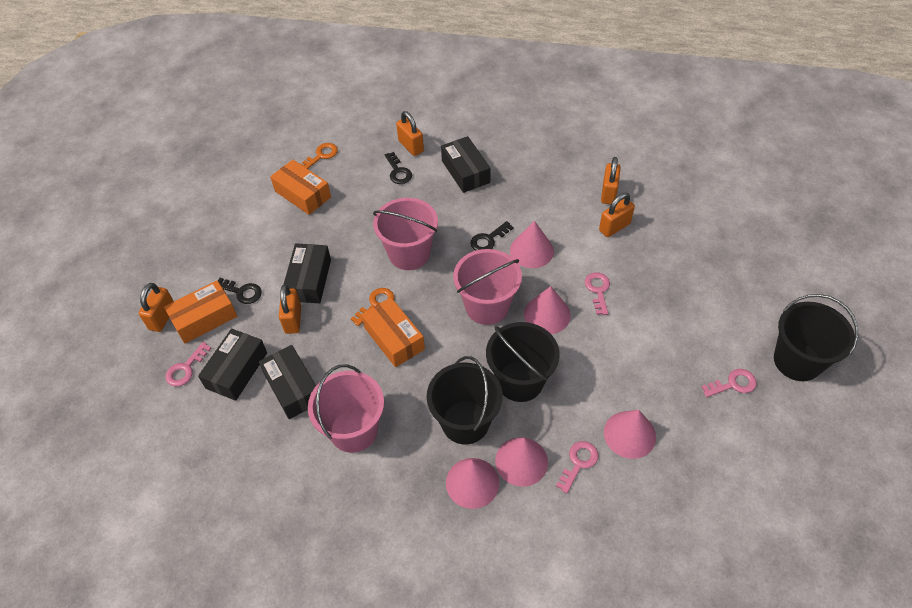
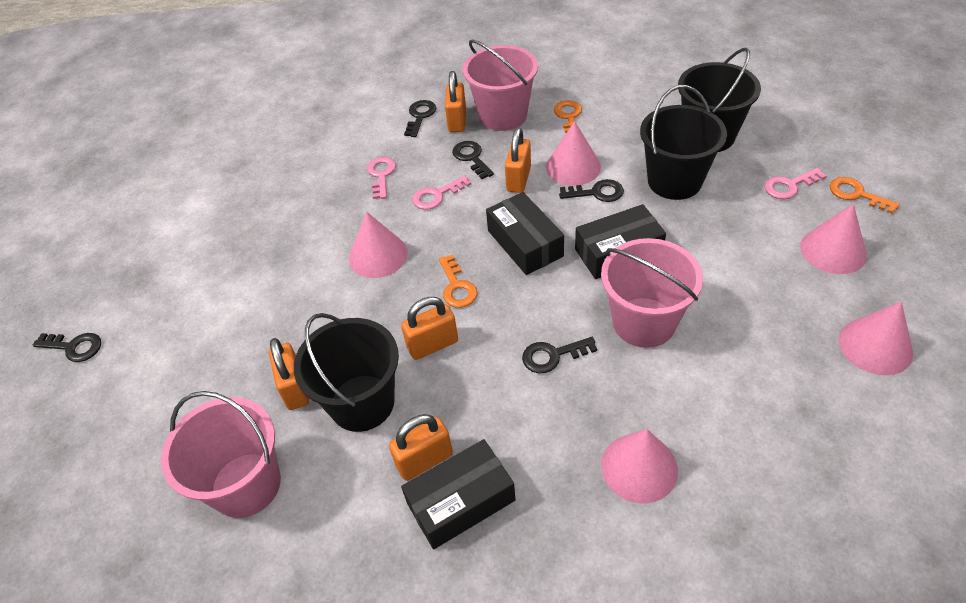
black box: [198,329,267,401] [259,345,316,419] [284,243,331,303] [441,136,491,193] = 4 -> [401,439,516,549] [486,192,564,275] [575,204,666,279] = 3
black key: [218,278,262,304] [385,152,412,184] [470,221,513,251] = 3 -> [33,333,101,362] [404,100,436,137] [452,141,494,179] [522,337,597,373] [559,179,624,202] = 5
orange box: [164,281,237,343] [270,160,331,215] [361,297,425,367] = 3 -> none = 0
orange key: [300,143,338,169] [351,288,395,326] = 2 -> [439,255,478,308] [554,100,582,133] [830,177,900,214] = 3
pink key: [166,342,212,386] [556,441,599,494] [585,272,610,315] [701,369,757,397] = 4 -> [367,157,396,199] [412,175,471,210] [764,168,826,199] = 3

